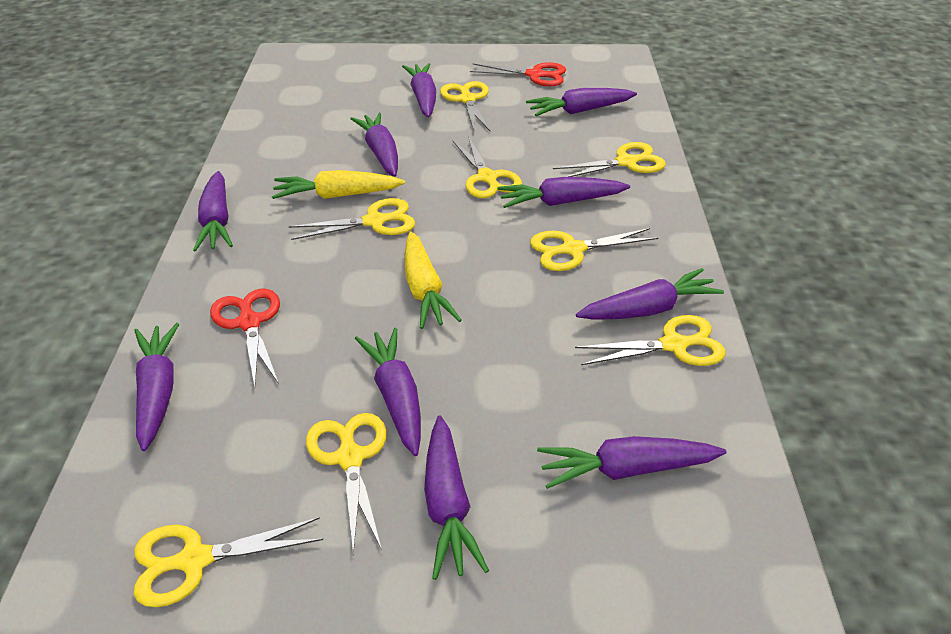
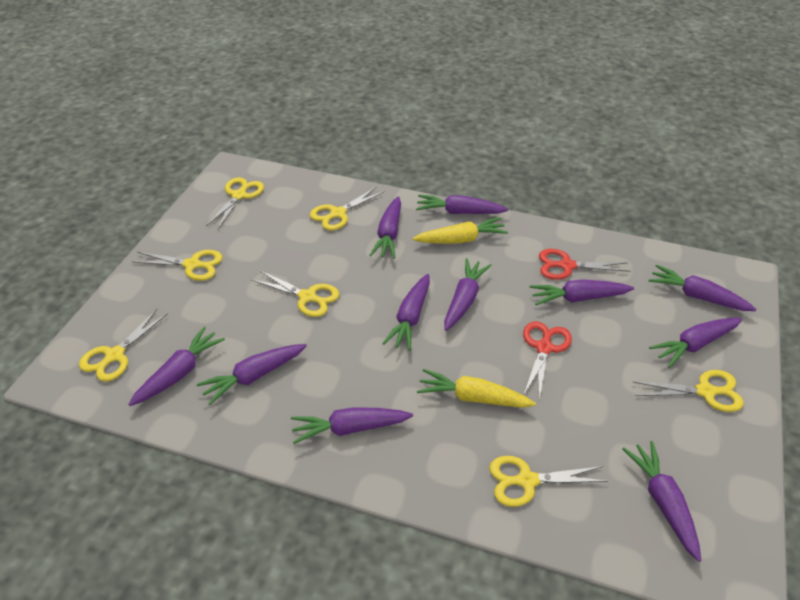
purple carrot: [134,323,179,451] [193,171,233,252] [350,113,398,177] [355,328,421,456] [402,63,436,117] [424,415,489,580] [498,177,630,208] [526,88,637,116] [537,436,726,489] [576,268,724,320] = 10 -> [128,327,225,406] [196,344,307,405] [291,407,413,444] [369,196,401,259] [382,274,430,351] [416,195,509,214] [444,258,492,331] [530,280,634,306] [622,441,701,562] [649,265,757,311] [649,318,742,368] = 11
yellow scissors: [134,517,323,607] [288,198,415,240] [306,413,387,555] [440,81,490,131] [453,136,522,198] [530,228,658,271] [553,142,666,177] [575,315,725,366] = 8 -> [79,309,168,382] [132,250,223,281] [206,177,264,229] [252,270,339,317] [310,186,385,230] [489,456,608,507] [633,370,744,412] = 7

